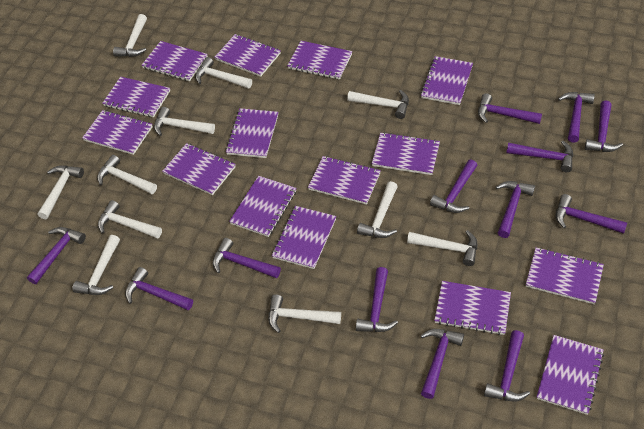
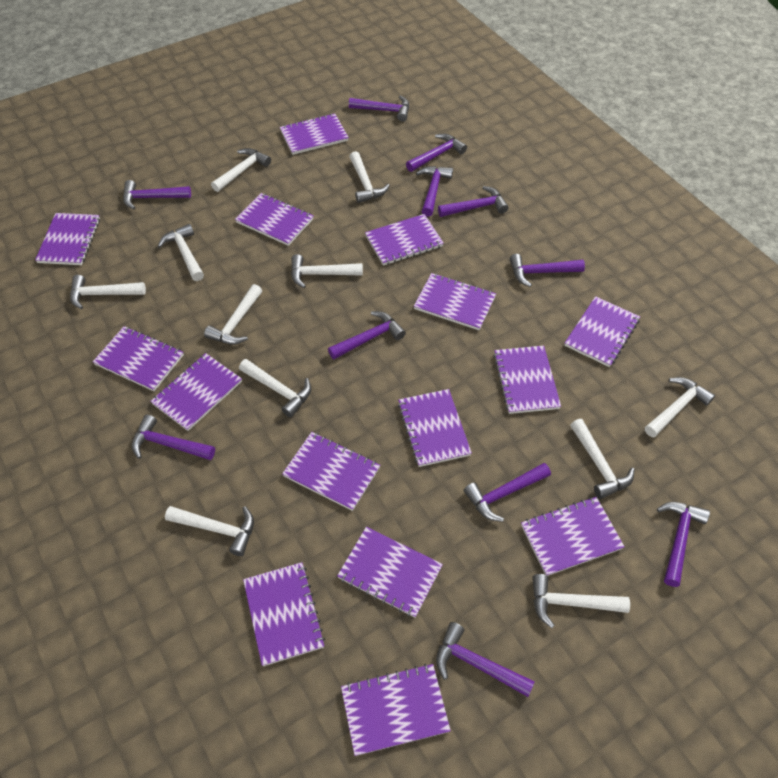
purple hammer: [27,227,86,284] [125,267,193,310] [212,238,281,278] [356,267,398,332] [420,329,464,399] [430,160,478,213] [478,93,542,124] [484,330,530,402] [496,181,535,238] [507,141,573,172] [556,194,627,234] [558,92,595,142] [585,100,623,152] = 13 -> [123,180,191,210] [132,415,215,460] [328,311,406,359] [349,95,409,122] [406,134,467,172] [416,166,453,217] [436,622,535,697] [438,186,509,217] [464,463,551,522] [510,254,585,287] [657,502,710,587] = 11

